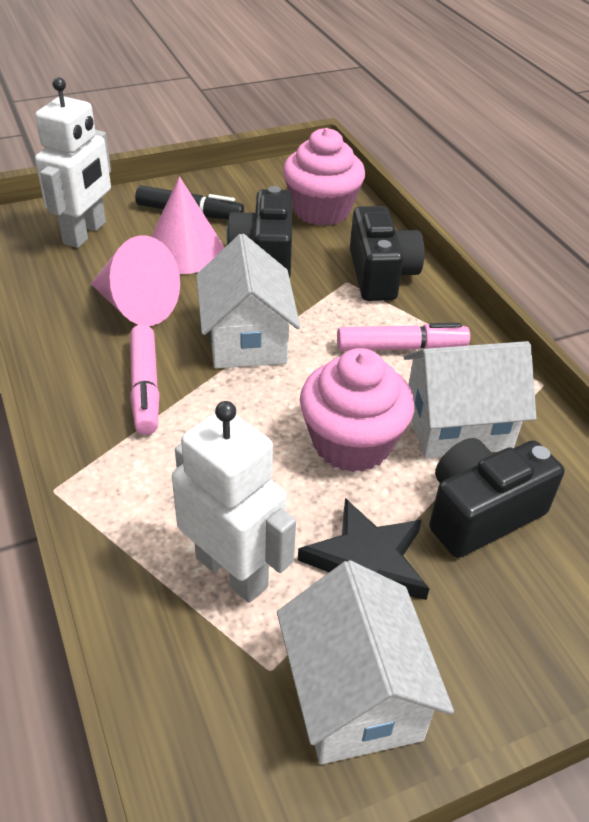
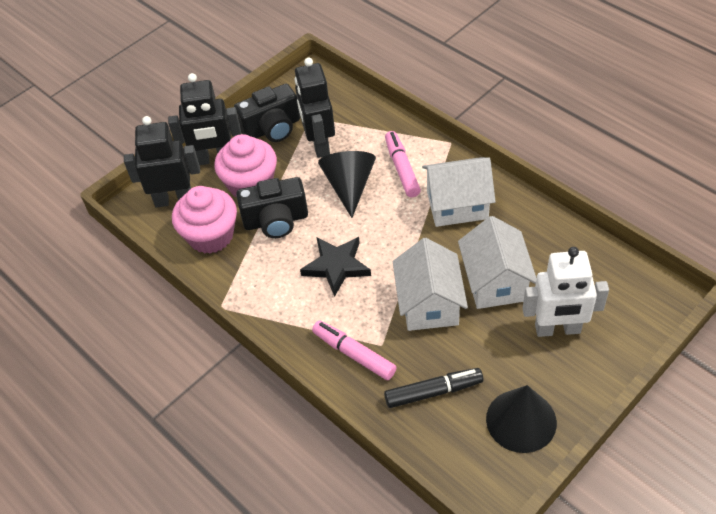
black camera: [226,186,292,278] [350,206,424,301] [429,438,565,558] = 3 -> [234,84,300,142] [236,177,308,238] = 2
black cone: none = 0 -> [318,151,376,218] [486,385,557,453] = 2
black robot: none = 0 -> [124,116,200,208] [168,73,241,165] [295,58,335,158] = 3
pink cone: [91,236,180,326] [151,176,224,274] = 2 -> none = 0
white robot: [35,77,111,248] [172,401,296,603] = 2 -> [522,247,609,337] = 1

